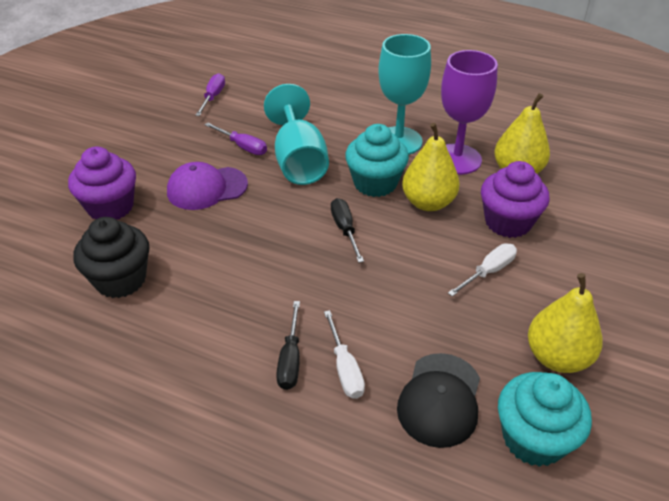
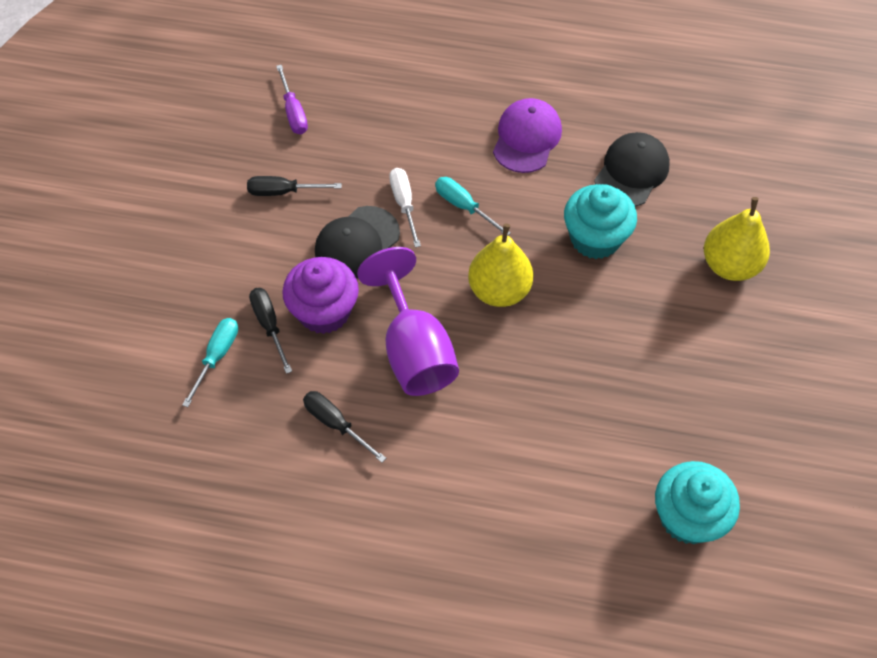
black cap: [397,353,480,448] = 1 -> [315,206,400,278] [594,132,670,207] = 2
black cupcake: [73,217,149,298] = 1 -> none = 0
black screwdriver: [276,301,300,390] [331,198,364,263] = 2 -> [247,176,342,196] [249,288,292,374] [303,391,386,463] = 3
purple cupcake: [68,146,136,219] [481,161,550,238] = 2 -> [282,257,359,334] = 1
purple screwdriver: [195,73,225,116] [205,122,267,155] = 2 -> [276,65,308,134] = 1
turquoise goblet: [264,84,329,185] [378,34,431,155] = 2 -> none = 0
turquoise screwdriver: none = 0 -> [182,318,238,407] [435,177,511,236] = 2
white screwdriver: [324,310,365,399] [448,243,517,296] = 2 -> [389,168,421,248] = 1
yellow pear: [402,123,460,211] [494,93,550,174] [528,273,603,373] = 3 -> [468,224,534,307] [704,197,770,281] = 2

